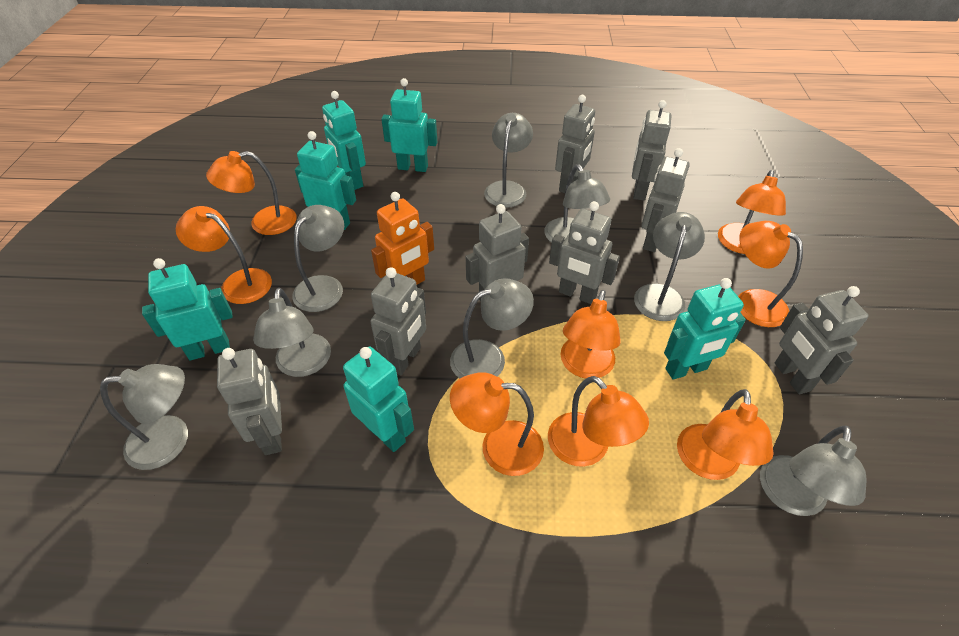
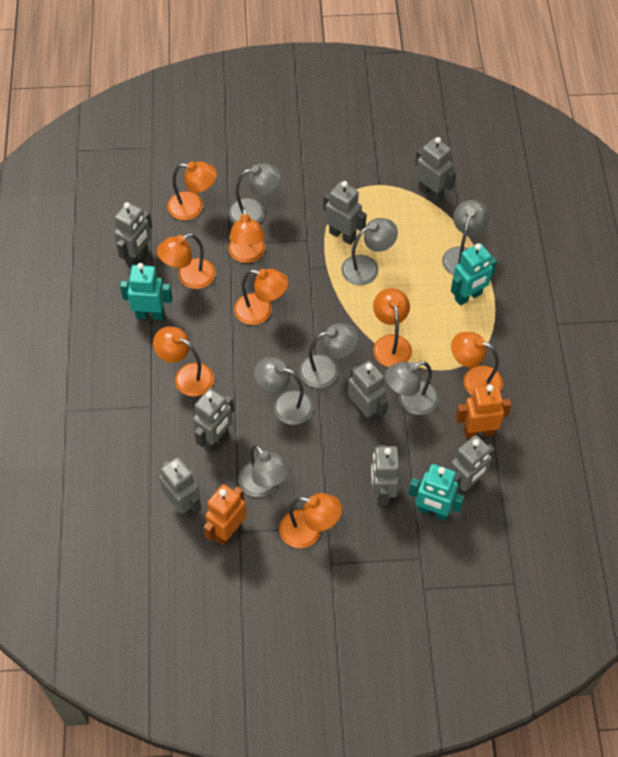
grey lamp: [100,364,188,470] [253,288,331,377] [292,205,344,312] [450,278,534,378] [484,113,533,208] [544,164,610,243] [634,212,705,321] [760,426,866,516] = 8 -> [229,163,281,223] [238,445,291,497] [254,357,314,425] [299,323,359,388] [341,218,398,285] [385,361,439,415] [442,200,489,275] = 7
orange robot: [371,192,434,285] = 1 -> [203,484,247,546] [456,385,511,438] = 2
turquoise robot: [142,258,233,361] [295,131,356,230] [322,91,366,190] [343,347,414,452] [381,78,437,172] [664,278,746,380] = 6 -> [120,263,173,320] [409,464,464,520] [451,243,497,305] = 3

